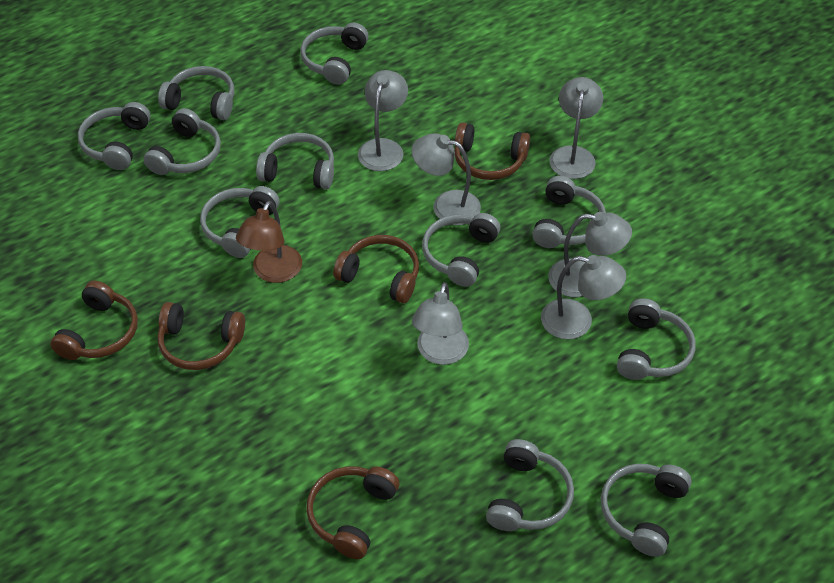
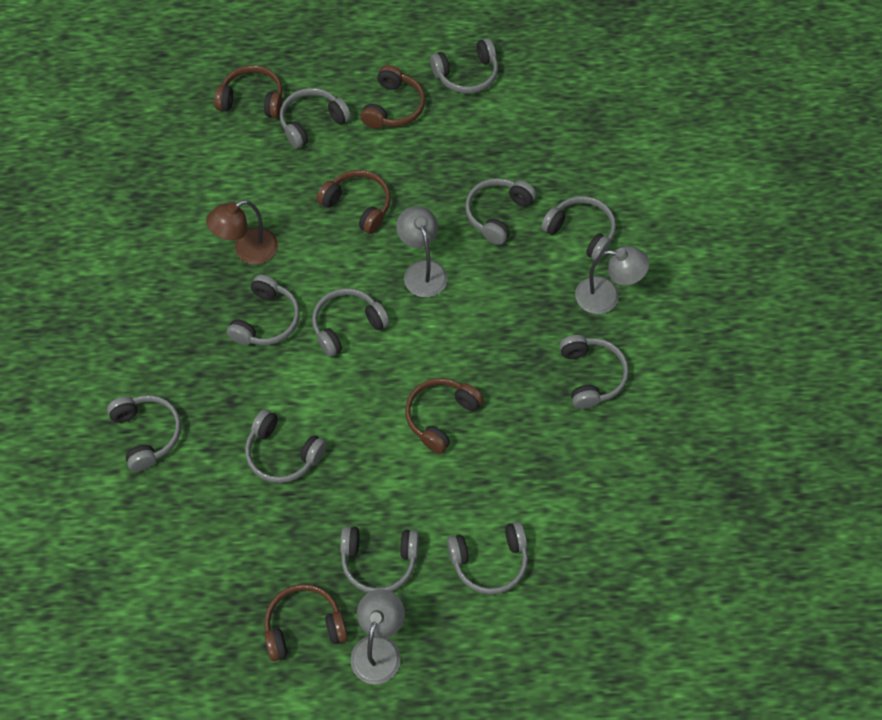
grey lamp: [358,70,408,171] [412,133,481,225] [412,282,469,365] [541,255,626,339] [548,212,632,297] [550,77,603,179] = 6 -> [351,589,405,685] [396,206,448,297] [575,246,650,314] = 3

